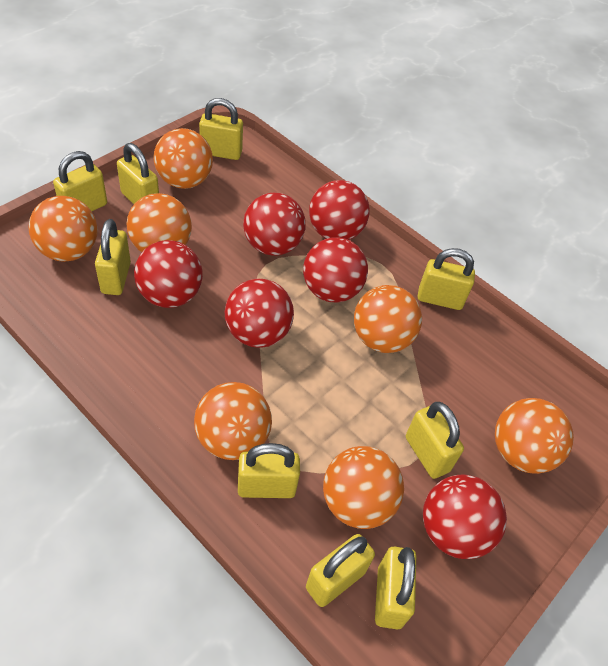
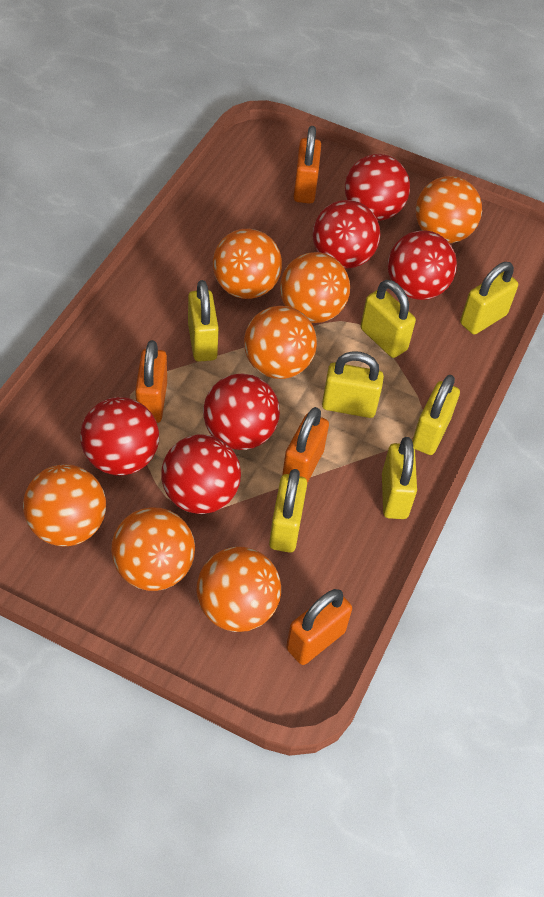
orange padlock: none = 0 -> [135,340,167,423] [282,407,329,483] [286,589,352,665] [293,126,321,204] = 4
yellow padlock: [53,151,107,211] [95,219,131,295] [117,143,159,204] [199,98,243,160] [238,443,300,498] [306,534,375,607] [375,547,416,630] [406,402,464,479] [418,248,475,310] = 9 -> [188,280,219,362] [269,469,307,553] [322,351,384,418] [361,280,416,358] [382,437,417,519] [412,375,460,455] [460,262,518,335] = 7

